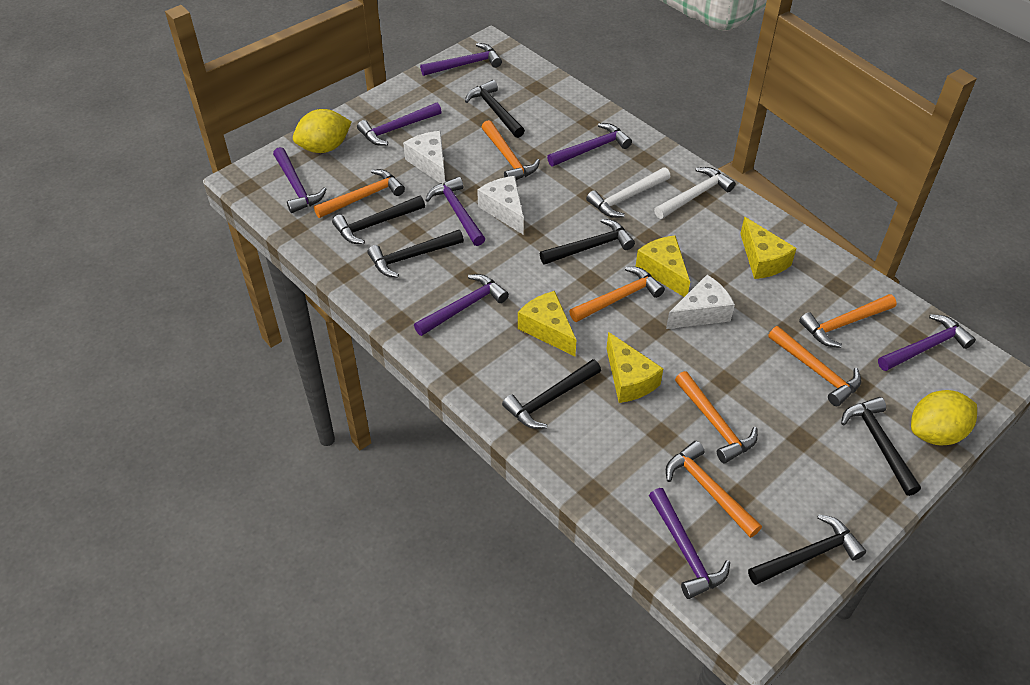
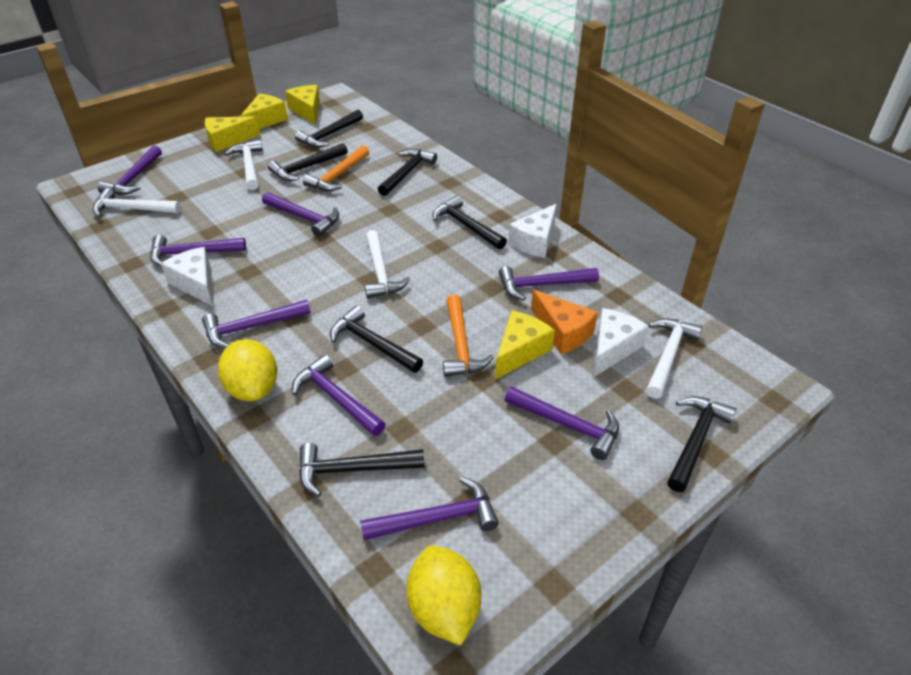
orange cheese: none = 0 -> [531,290,598,354] = 1
orange hammer: [314,169,405,218] [482,120,540,180] [569,267,665,322] [666,441,762,538] [675,371,758,463] [768,326,861,406] [799,294,897,348] = 7 -> [303,145,369,191] [443,294,494,377] = 2
white hammer: [586,167,670,218] [654,167,736,219] = 2 -> [92,188,181,217] [225,140,263,190] [365,230,410,298] [646,318,702,399] = 4

